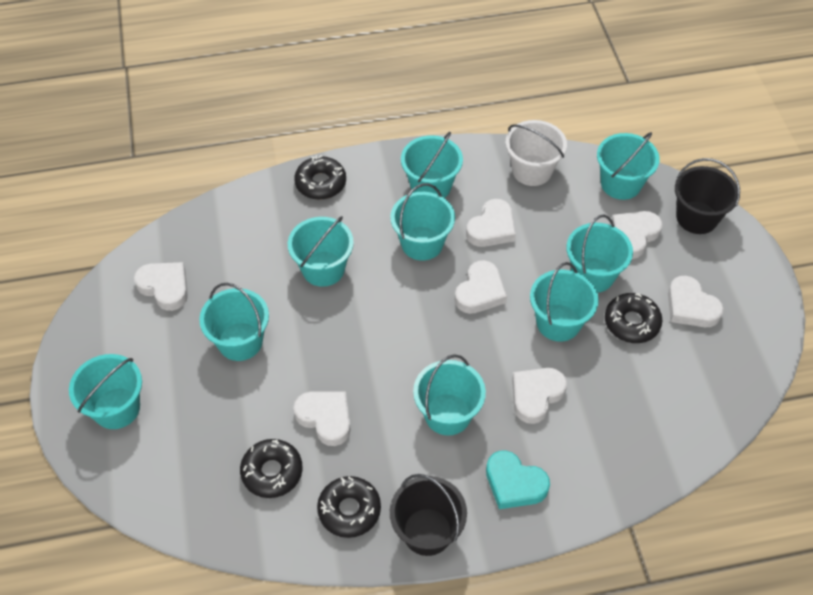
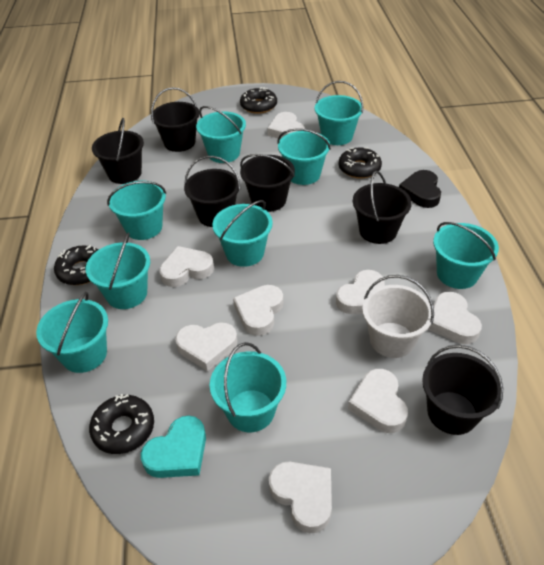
black bucket: [390,474,467,556] [675,158,740,234] = 2 -> [92,118,144,184] [151,87,199,152] [184,156,241,227] [240,154,295,212] [353,171,412,244] [422,345,503,435] = 6
black heart: none = 0 -> [399,170,441,208] = 1
white heart: [134,262,188,311] [293,392,351,446] [455,260,507,314] [466,199,516,247] [512,368,567,424] [612,211,662,259] [668,276,724,327] = 7 -> [159,246,214,287] [175,322,238,371] [233,285,283,336] [268,112,305,139] [269,462,332,533] [336,270,385,314] [348,369,408,433] [428,292,482,344] = 8

